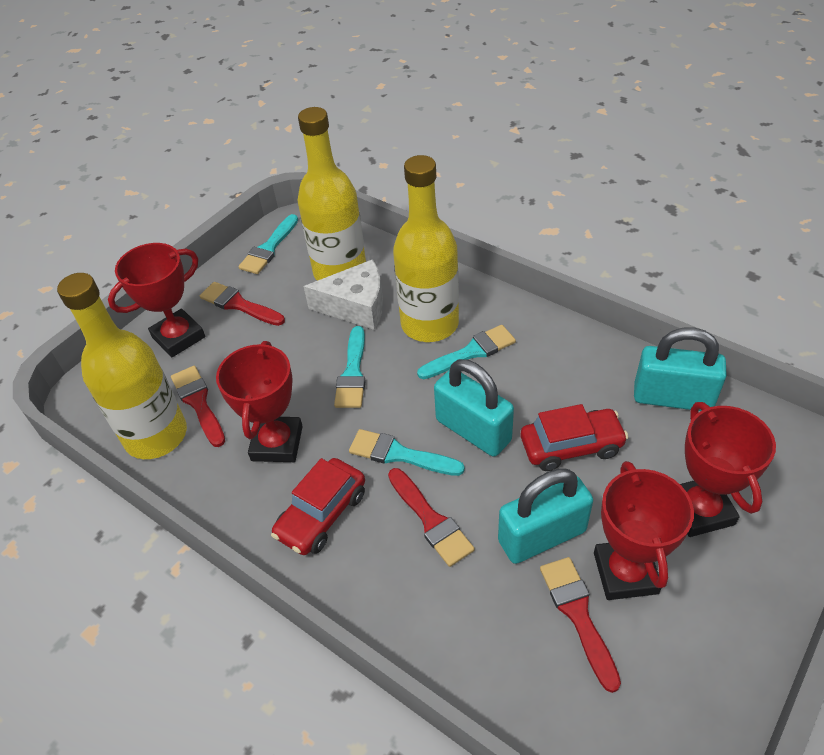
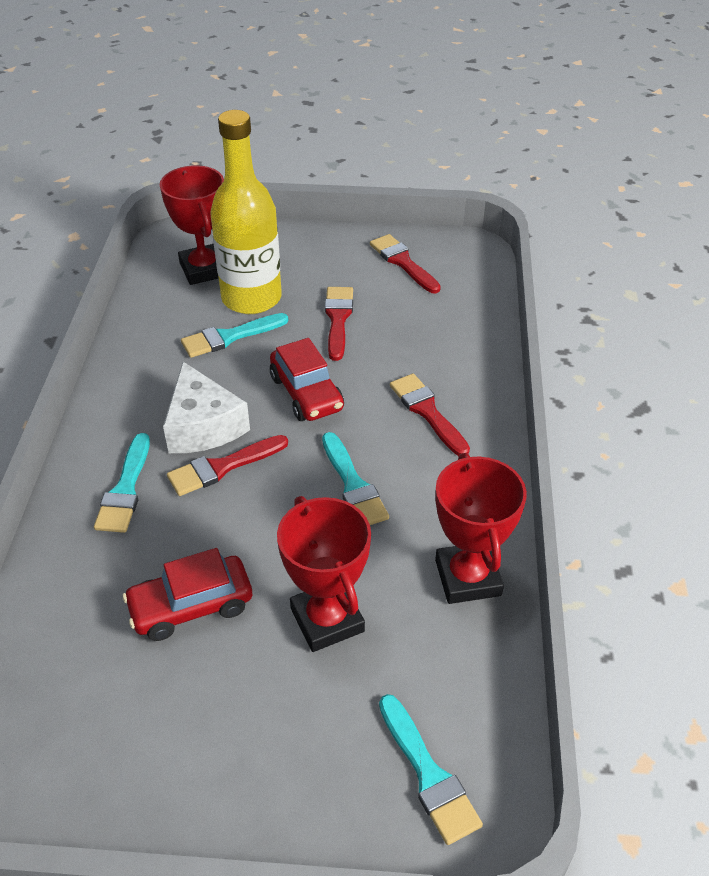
red trophy: [108,243,205,357] [216,341,303,462] [594,461,694,600] [680,402,776,537] = 4 -> [160,165,224,285] [277,496,371,652] [435,453,527,604] = 3
turquoise padlock: [434,359,514,457] [498,469,593,564] [634,327,727,411] = 3 -> none = 0
yellow bottle: [57,273,187,459] [297,107,366,281] [393,155,459,342] = 3 -> [210,110,282,314] = 1

